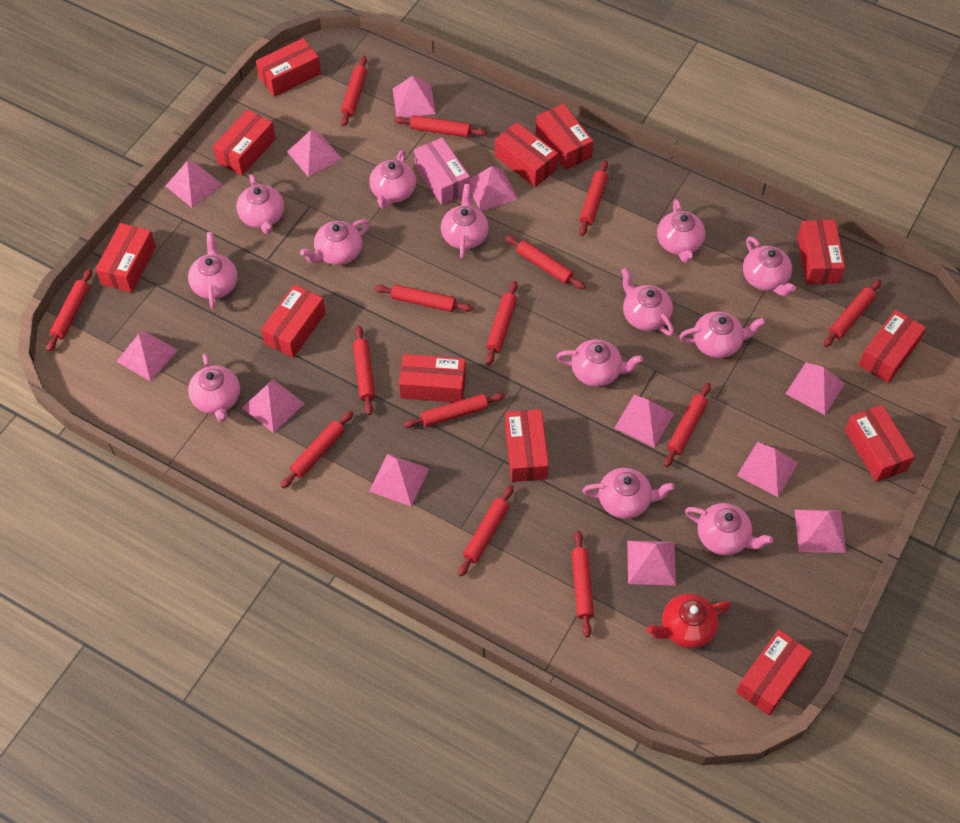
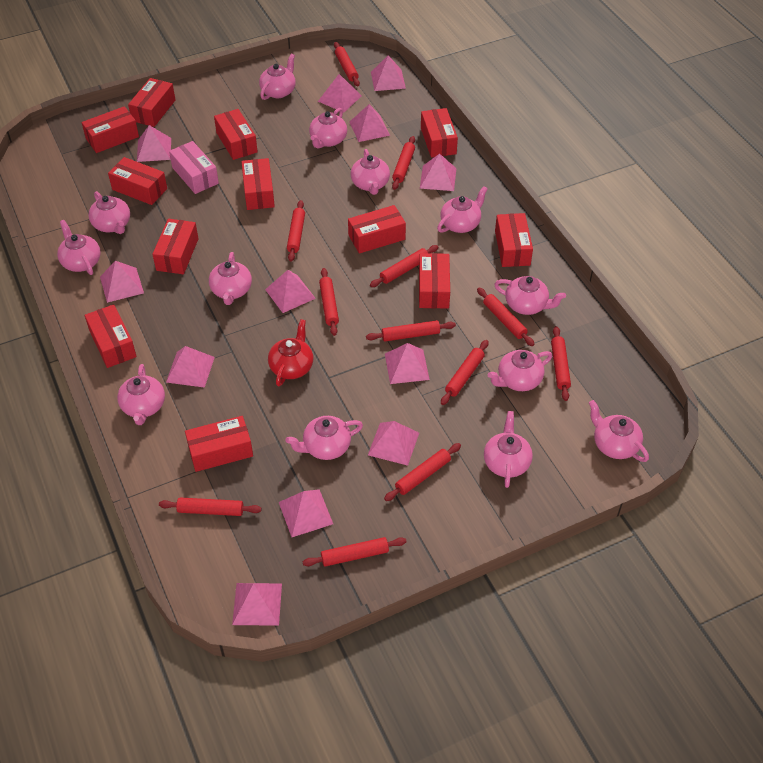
red rolling pin: [47,268,92,352] [281,410,353,489] [341,56,367,126] [353,326,375,415] [374,284,473,312] [394,115,487,137] [404,393,505,428] [458,485,514,577] [486,281,518,365] [505,235,586,290] [572,531,594,637] [579,160,608,236] [664,383,711,467] [823,279,882,347] = 14 -> [159,497,262,516] [287,200,305,262] [303,537,407,567] [319,268,339,336] [334,42,360,86] [366,320,456,341] [370,245,439,287] [384,443,461,501] [392,136,415,190] [441,340,489,405] [477,287,535,346] [551,326,571,401] = 12

